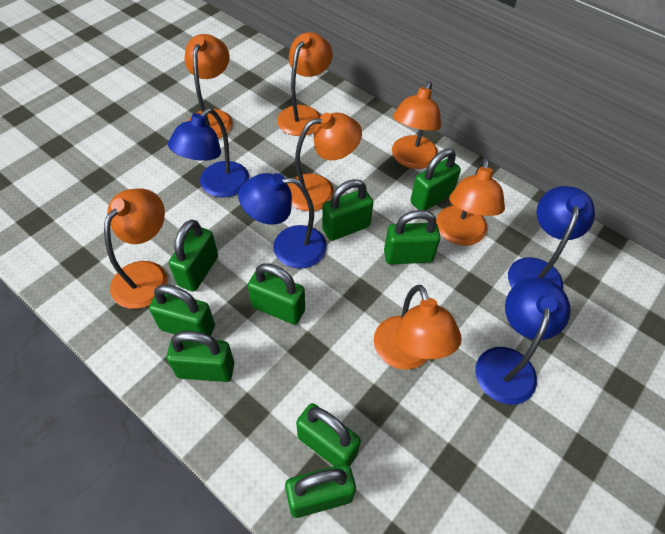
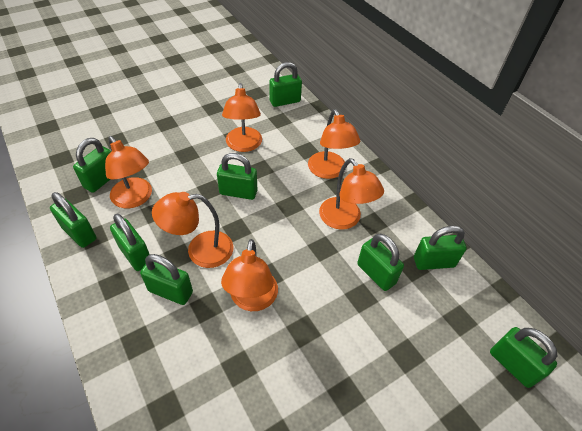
blue lamp: [168,108,249,197] [238,173,327,269] [475,277,571,405] [508,186,595,289] = 4 -> none = 0
orange lamp: [104,189,168,309] [184,34,233,139] [277,32,333,136] [288,112,362,211] [374,285,462,370] [392,81,441,169] [436,158,505,246] = 7 -> [105,136,152,208] [152,192,233,268] [221,239,278,311] [222,83,262,152] [308,109,360,179] [319,158,384,230] = 6

